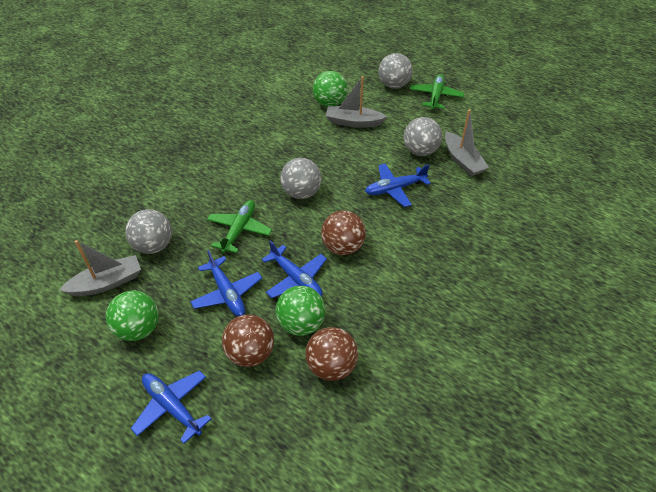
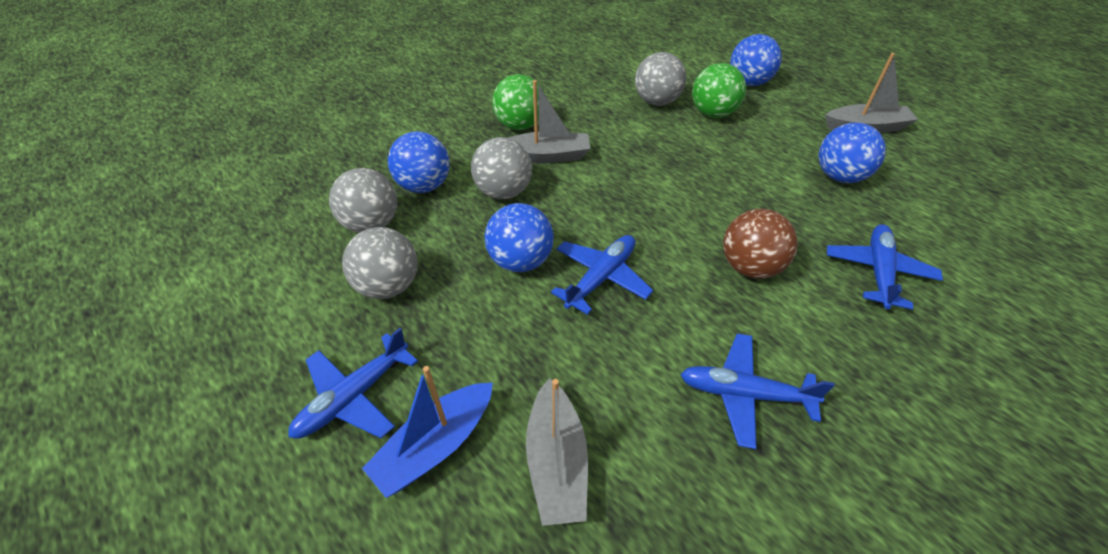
blue ball: none = 0 -> [388,131,450,193] [484,203,554,272] [730,34,782,86] [818,123,886,183] = 4
blue boat: none = 0 -> [362,366,493,498] = 1
brown ball: [222,314,274,367] [305,327,358,381] [321,210,366,255] = 3 -> [723,209,798,279] = 1
green ball: [106,290,159,341] [276,286,325,336] [313,71,348,107] = 3 -> [492,74,544,130] [692,63,746,118] = 2
green plane: [207,200,272,253] [410,74,464,110] = 2 -> none = 0

